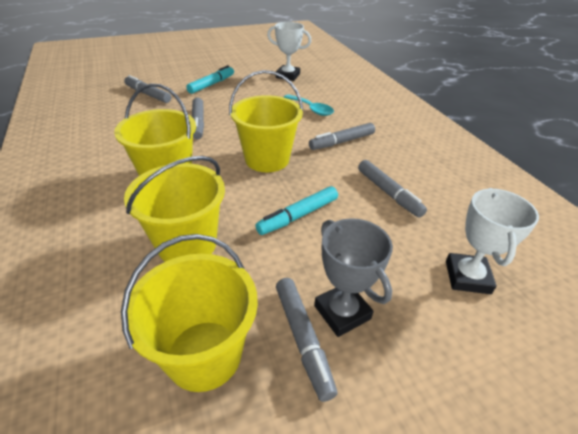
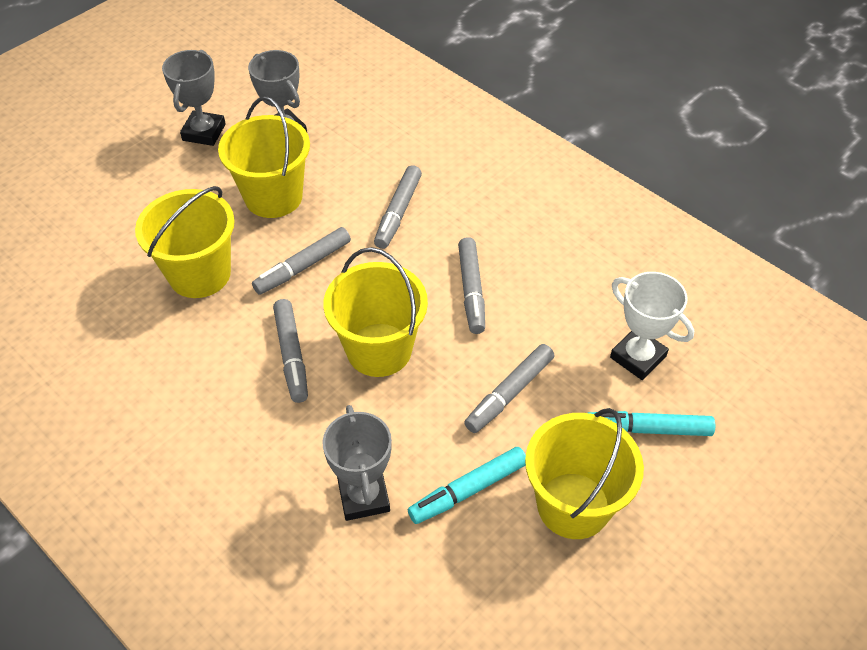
grey trophy: [314,218,393,337] = 1 -> [162,50,226,146] [248,50,307,132] [322,405,392,521] = 3
turquoise spoon: [283,94,334,116] = 1 -> none = 0
white trophy: [267,22,311,81] [446,188,539,294] = 2 -> [610,272,694,380] = 1

